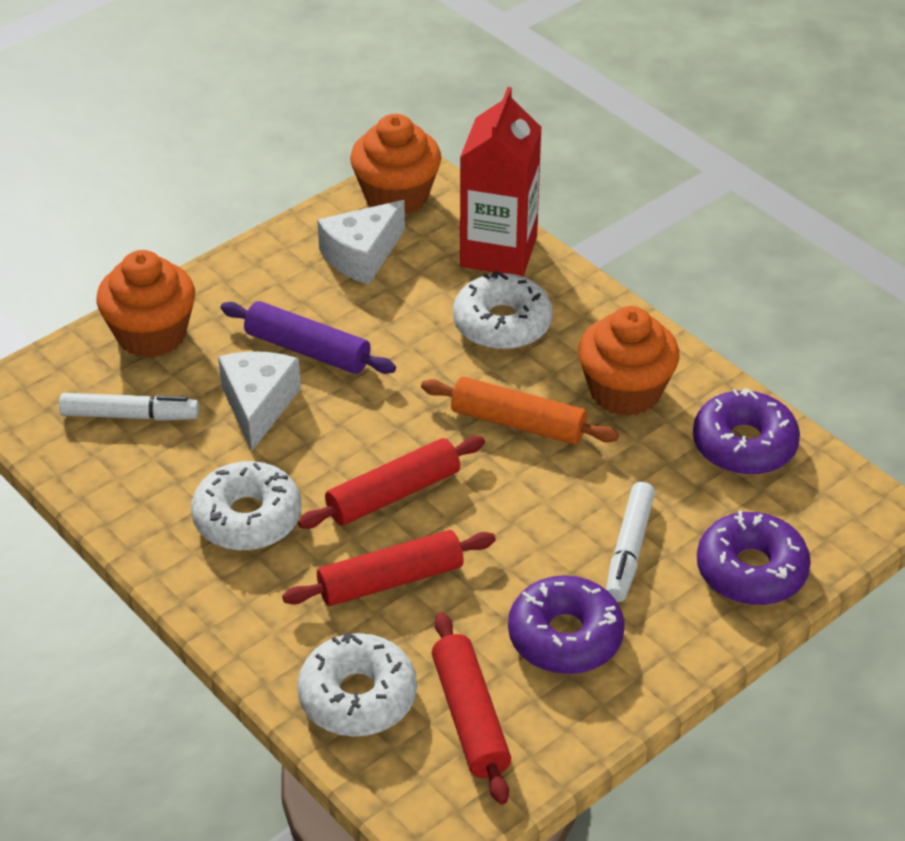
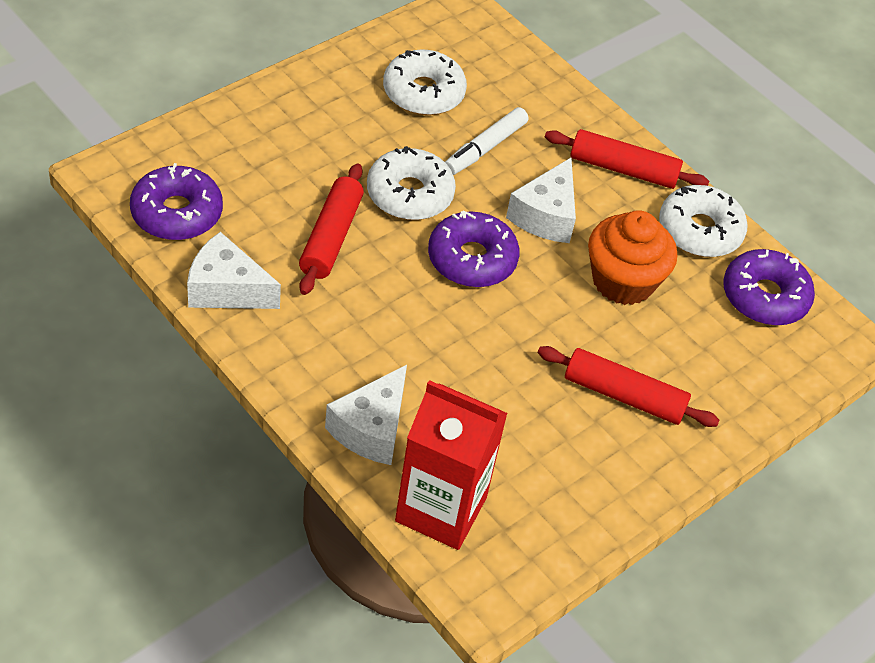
orange cupcake: [96,250,195,358] [350,114,441,214] [578,306,679,416] = 3 -> [588,210,677,305] = 1
orange rolling pin: [421,377,619,445] = 1 -> none = 0
purple rolling pin: [220,301,396,374] = 1 -> none = 0
white cheese: [218,351,301,451] [317,200,405,285] = 2 -> [187,232,281,309] [325,365,407,465] [506,158,576,243] = 3
white marker: [59,393,199,421] [606,482,655,602] = 2 -> [445,107,528,175] = 1

